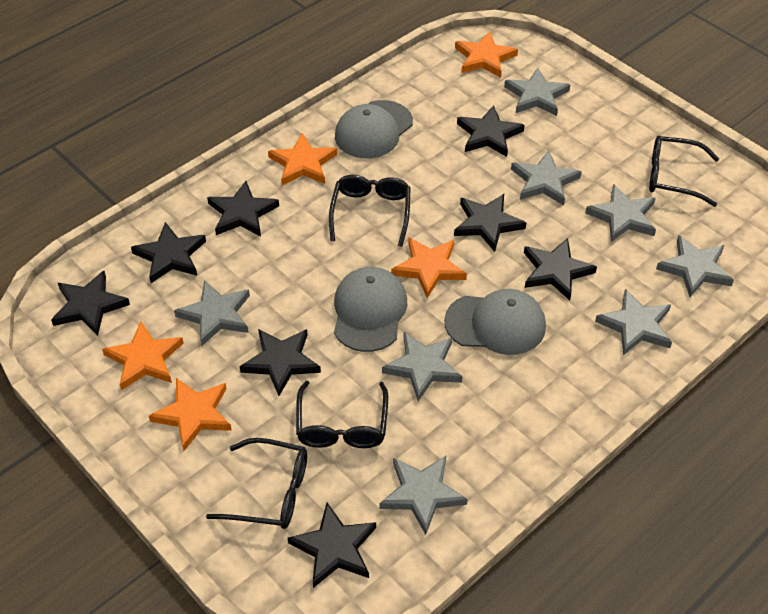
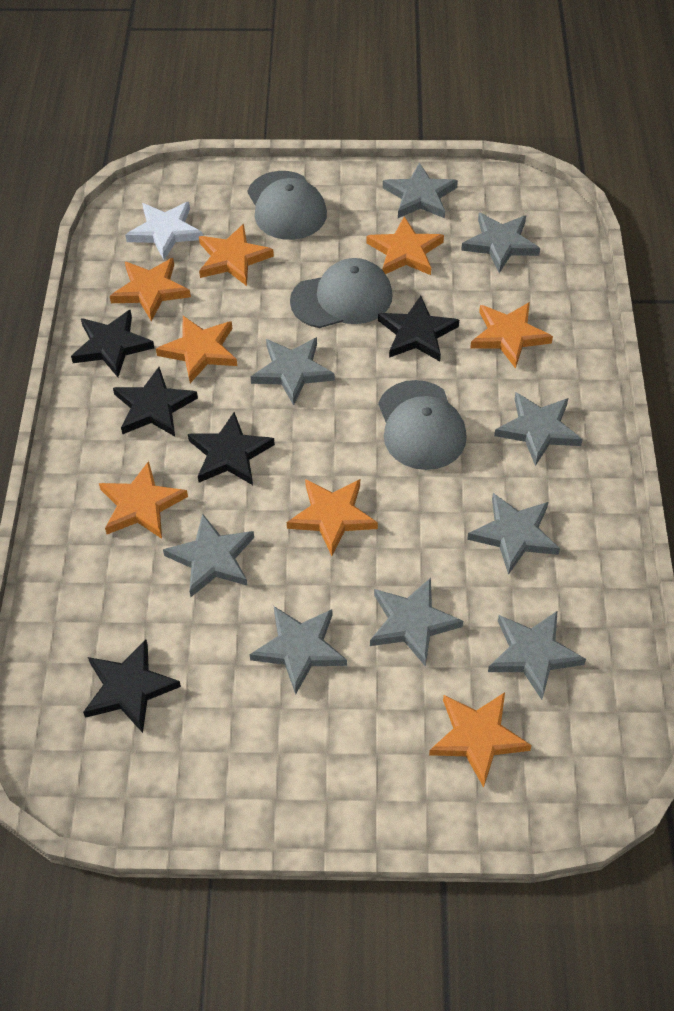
black glasses: [206,438,307,529] [296,381,388,448] [329,175,411,247] [649,136,719,207] = 4 -> none = 0
black star: [51,271,130,336] [131,222,206,283] [207,181,279,236] [239,329,321,396] [288,503,376,588] [454,194,526,252] [457,105,525,157] [524,238,597,300] = 8 -> [71,310,154,377] [83,639,181,733] [113,367,198,437] [188,412,275,485] [378,296,459,361] = 5
grey star: [174,280,250,346] [380,456,468,535] [382,332,462,401] [504,68,570,116] [511,150,582,205] [585,184,656,242] [595,289,672,355] [656,235,734,297] = 8 -> [163,514,254,597] [250,606,347,695] [251,337,335,406] [370,578,463,667] [383,162,458,218] [461,213,540,273] [467,493,560,575] [488,611,586,700] [494,392,583,466] = 9
orange star: [102,322,184,391] [149,378,232,451] [268,133,337,185] [391,238,467,298] [455,31,518,78] = 5 -> [99,461,188,539] [110,258,191,322] [156,316,237,383] [199,224,274,286] [287,479,378,556] [366,216,444,275] [429,692,532,788] [470,302,553,369] = 8
white star: none = 0 -> [125,202,203,260] = 1

